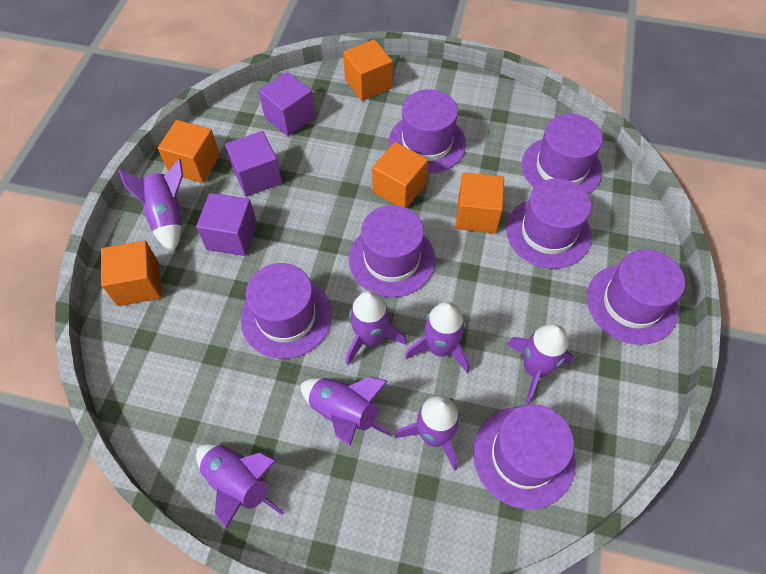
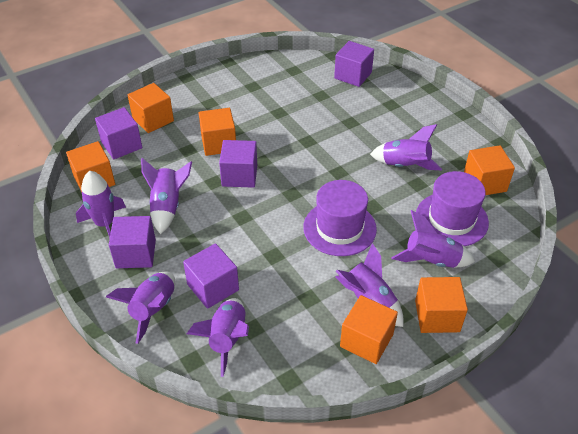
orange cube: [101,240,161,306] [158,120,220,183] [343,39,393,101] [372,142,428,208] [456,172,504,233] = 5 -> [66,141,115,192] [128,83,174,133] [199,108,236,156] [340,295,398,364] [415,277,468,333] [464,145,515,195] = 6
purple cube: [196,193,257,256] [225,131,282,197] [259,72,315,136] = 3 -> [95,107,142,159] [109,216,156,268] [183,243,239,309] [219,140,257,188] [334,41,374,87] = 5
purple hat: [241,263,332,359] [349,205,435,297] [388,89,466,174] [473,404,576,509] [506,178,591,269] [522,114,603,194] [587,249,685,345] = 7 -> [303,180,377,256] [416,171,489,246] = 2

